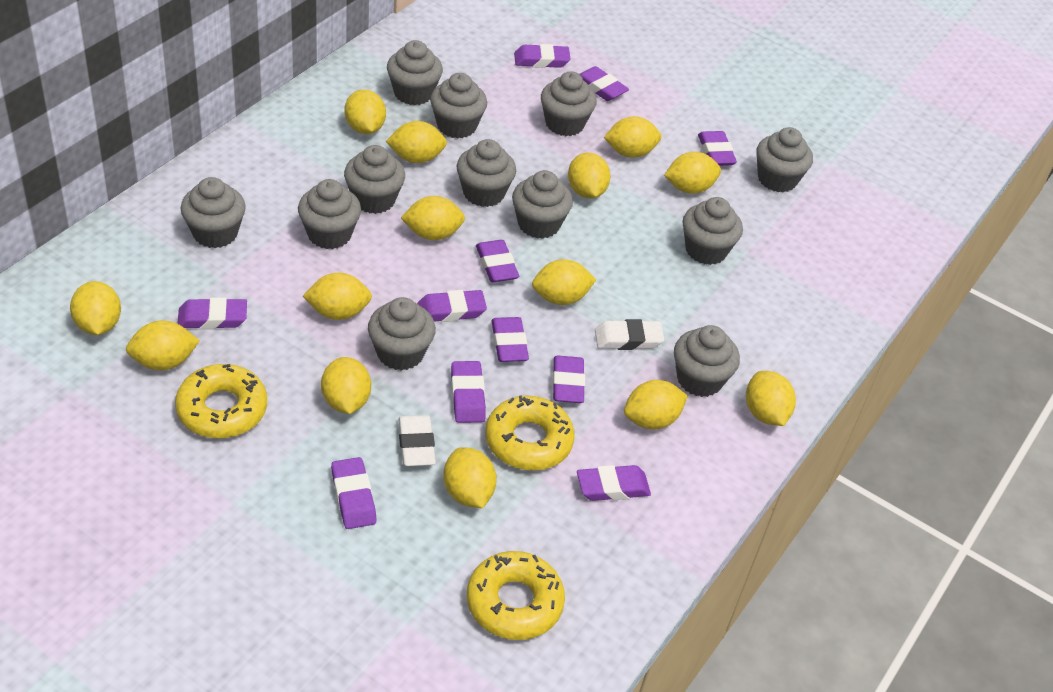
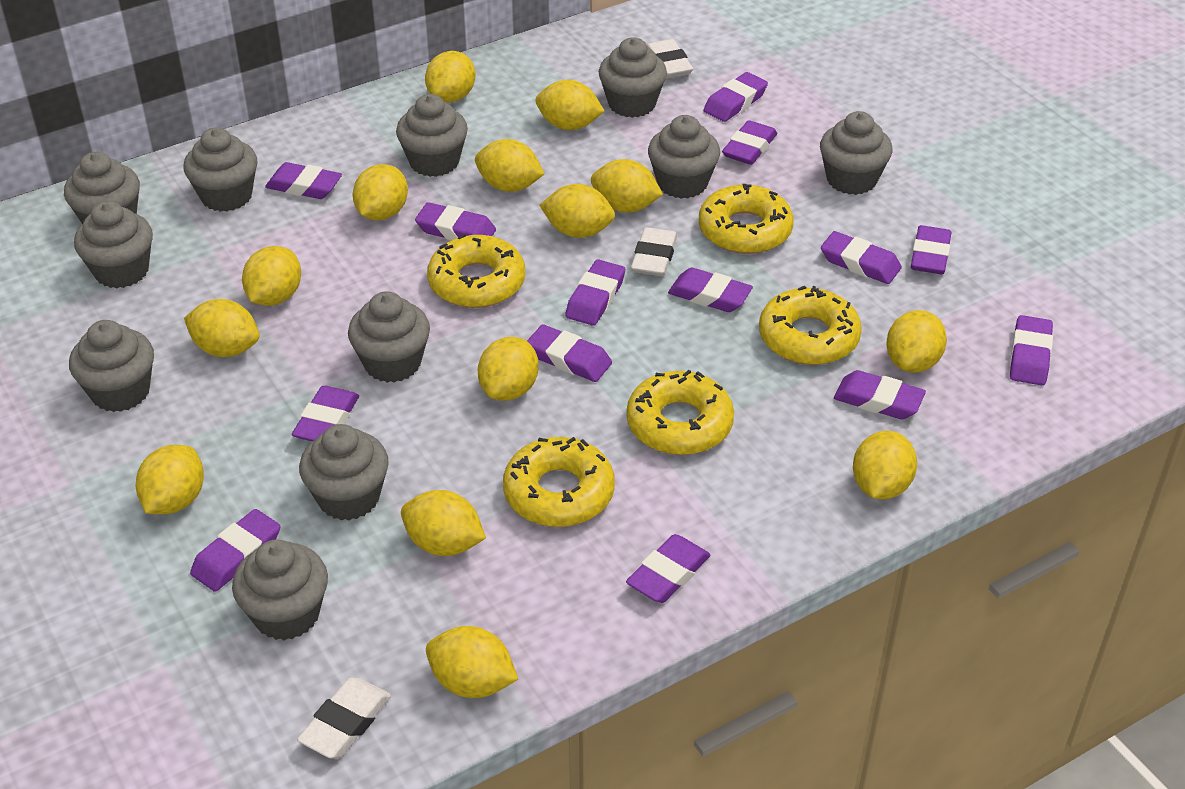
grey cupcake: [181,177,246,248] [298,179,361,249] [344,145,405,214] [368,297,436,371] [387,40,443,105] [430,73,487,139] [457,139,516,207] [512,170,573,239] [541,71,596,136] [674,325,740,397] [682,197,743,265] [756,127,813,192] = 12 -> [64,152,140,224] [69,320,154,412] [74,201,153,288] [183,127,257,212] [232,539,328,640] [299,424,389,520] [348,291,430,383] [396,94,468,177] [598,37,667,118] [648,115,720,199] [820,111,892,195] = 11
purple eraser: [177,298,247,329] [331,457,377,529] [417,290,487,322] [451,361,486,423] [476,240,519,282] [491,317,529,362] [514,44,570,68] [553,356,585,403] [577,465,651,501] [579,66,629,101] [698,131,737,166] = 11 -> [190,509,280,592] [265,162,342,199] [292,386,359,441] [415,202,496,240] [527,324,612,382] [565,259,625,326] [626,534,710,603] [668,268,753,312] [704,72,768,122] [722,120,777,165] [821,231,902,284] [834,370,926,419] [911,225,952,274] [1010,315,1053,385] = 14
white eraser: [398,415,436,466] [595,319,664,350] = 2 -> [297,678,391,758] [631,227,677,276] [647,39,693,79] = 3
yellow donut: [175,364,267,438] [467,551,565,640] [485,395,575,471] = 3 -> [427,234,525,308] [503,437,615,527] [626,370,734,455] [699,184,794,254] [759,286,862,365] = 5

